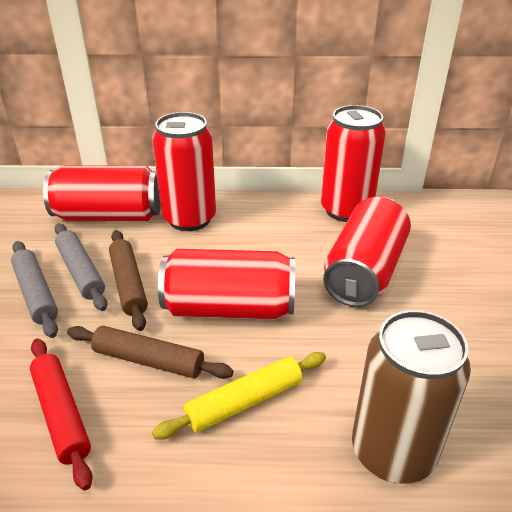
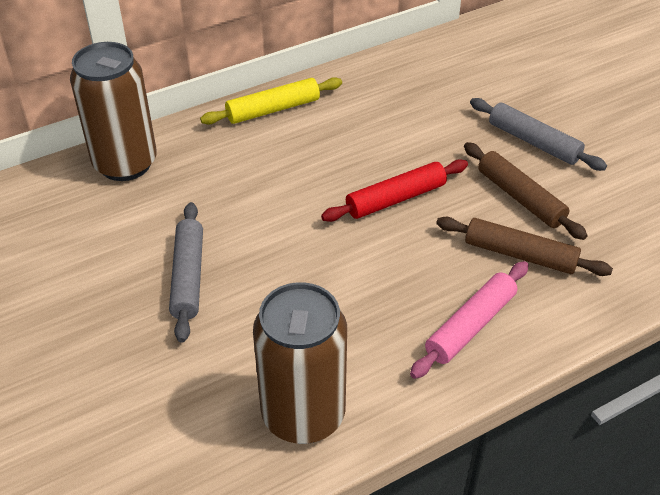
brown can: [352,310,471,484] = 1 -> [70,42,157,181] [253,282,347,444] = 2
pink rolling pin: none = 0 -> [410,261,529,379] = 1
red can: [43,166,161,221] [152,112,216,231] [158,249,295,320] [321,105,386,222] [323,197,411,307] = 5 -> none = 0

